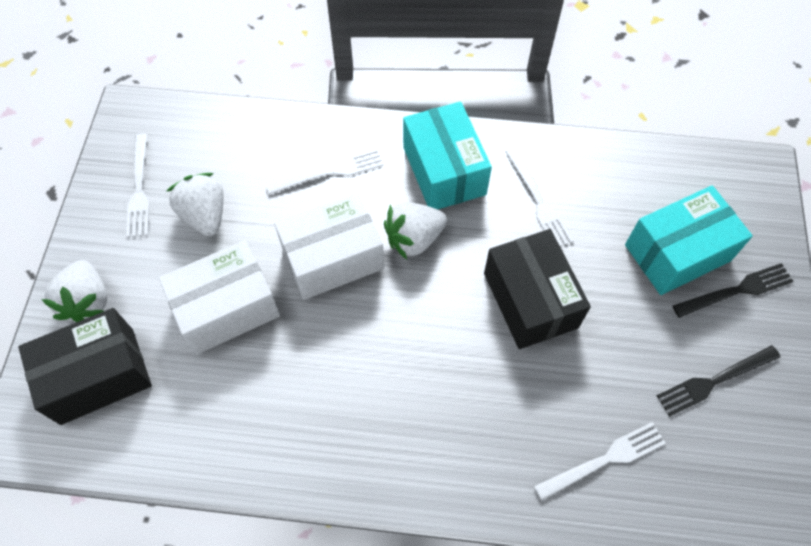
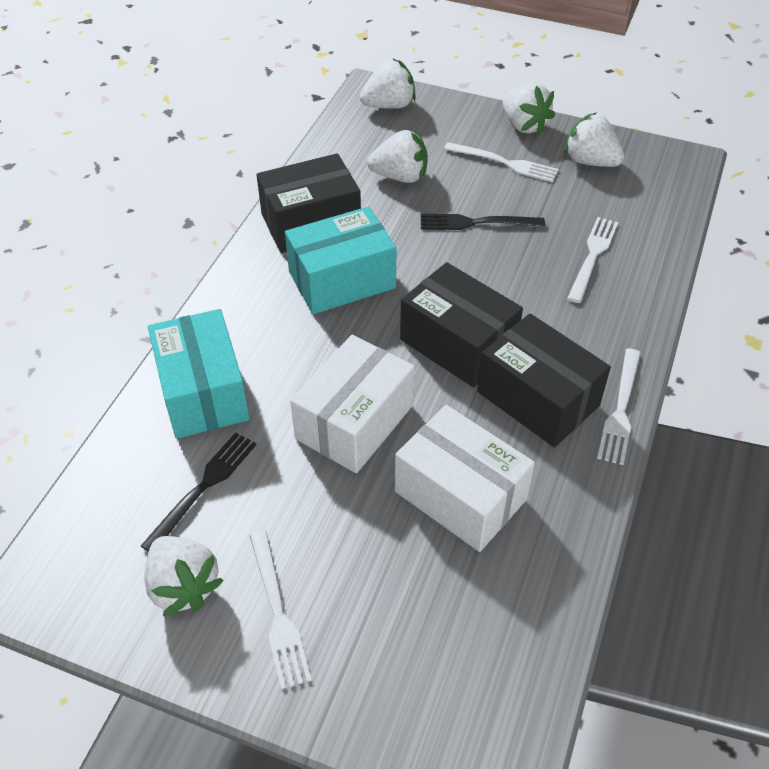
black box: [18,308,152,425] [484,229,591,349] = 2 -> [256,153,361,253] [400,262,523,387] [477,313,611,448] = 3
white strawberry: [41,260,107,322] [167,173,224,236] [384,202,447,260] = 3 -> [144,536,224,616] [360,59,416,109] [367,130,428,183] [502,83,555,135] [564,112,624,167] = 5

